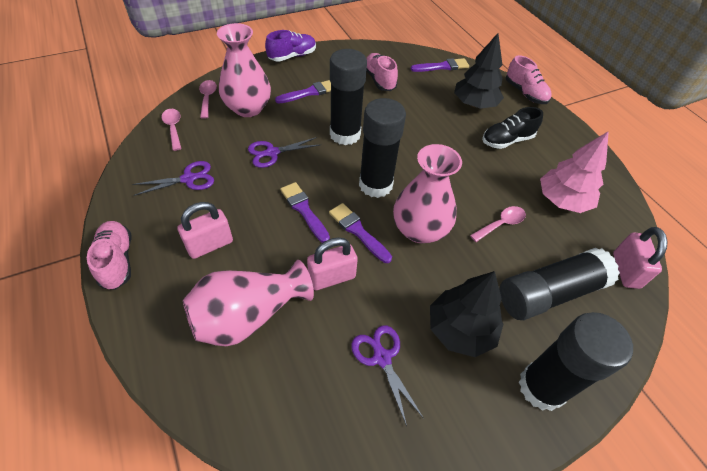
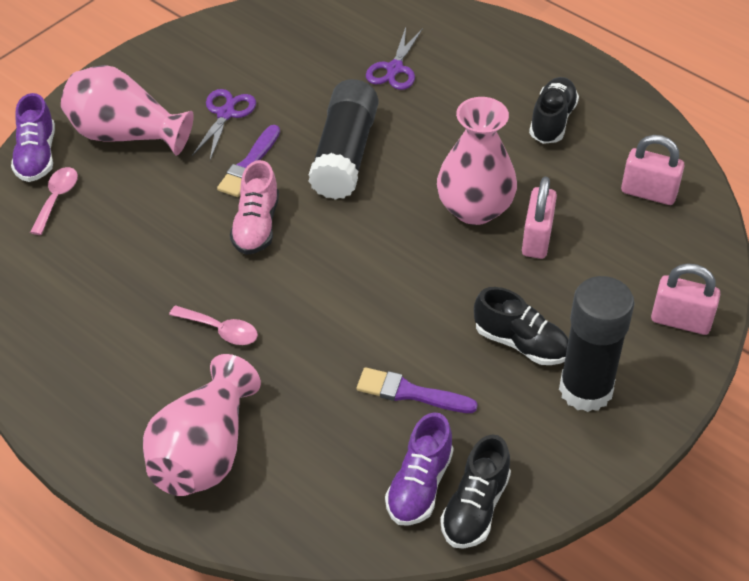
black glue stick: [330,49,367,145] [359,98,406,198] [500,248,620,320] [519,312,633,411] = 4 -> [308,79,378,200] [559,276,634,412] = 2
black shoe: [482,107,543,149] = 1 -> [440,435,511,549] [474,287,569,365] [529,77,579,144] = 3
black tree: [430,271,503,357] [454,33,504,109] = 2 -> none = 0
pink shoe: [87,221,132,290] [366,53,398,91] [506,55,552,104] = 3 -> [230,160,279,255] = 1
pink spoon: [162,109,182,151] [199,80,217,119] [470,206,526,242] = 3 -> [30,167,78,235] [169,306,258,345] = 2
pink tree: [540,131,609,213] = 1 -> none = 0
purple brush: [275,80,331,104] [280,182,330,243] [329,203,392,263] [411,58,469,72] = 4 -> [217,125,280,197] [357,367,478,413] = 2
purple scissors: [132,161,214,196] [248,137,320,168] [351,326,424,426] = 3 -> [192,89,256,160] [366,27,423,90] = 2
purple shoe: [265,30,316,62] = 1 -> [11,93,55,182] [385,412,454,526] = 2

